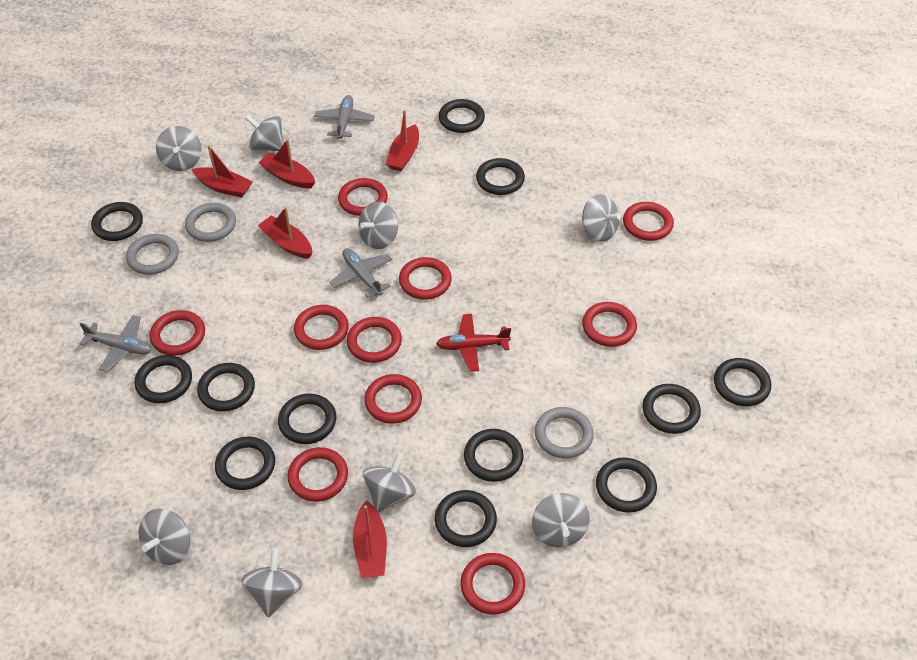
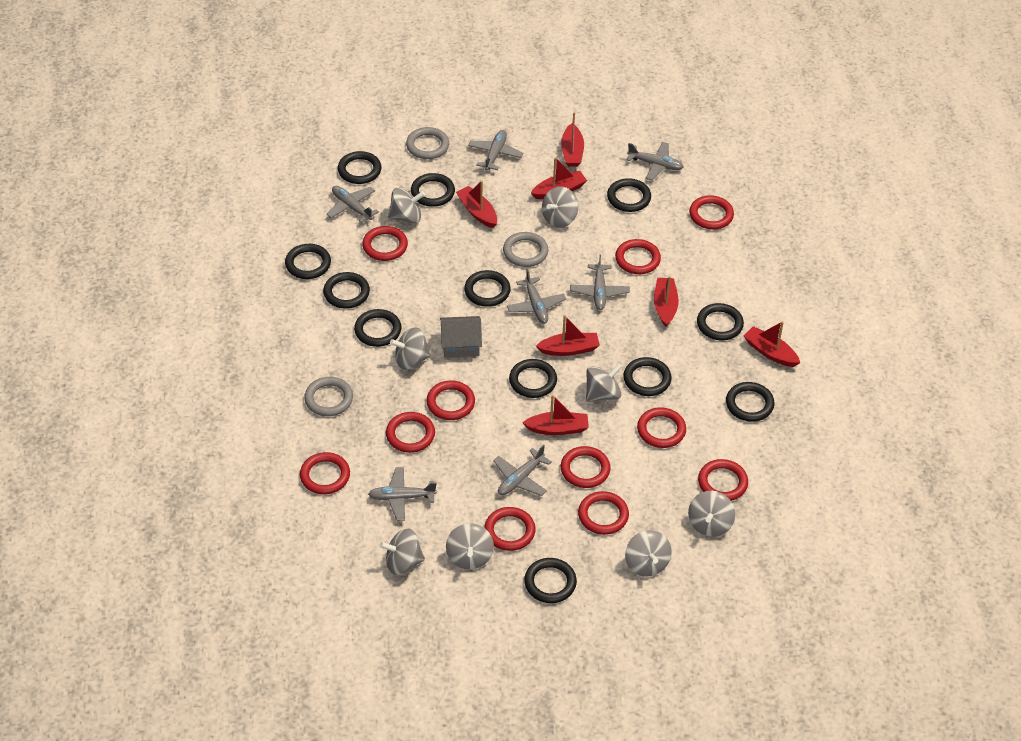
grey house: none = 0 -> [440,316,482,358] = 1
grey plane: [80,315,152,372] [314,95,375,139] [330,248,392,298] = 3 -> [326,186,379,223] [368,467,437,521] [468,130,523,170] [493,445,551,496] [507,269,566,324] [570,255,630,310] [627,142,684,181] = 7
red boat: [192,145,253,198] [258,207,312,259] [259,139,315,188] [353,500,387,578] [386,110,419,171] = 5 -> [456,180,497,228] [522,394,589,435] [531,157,587,199] [536,315,600,356] [561,112,584,167] [654,276,679,327] [744,321,800,367] = 7
red plane: [436,314,511,372] = 1 -> none = 0
red ring: [150,310,205,356] [287,447,348,502] [294,305,349,350] [338,178,388,216] [347,317,402,363] [364,374,422,424] [399,257,452,300] [460,553,525,615] [582,302,637,347] [623,202,674,241] = 10 -> [300,452,350,494] [362,226,408,261] [386,412,435,453] [426,380,475,420] [484,507,536,551] [561,446,610,488] [578,491,629,535] [615,239,661,274] [637,407,686,448] [689,195,734,229] [698,459,748,501] = 11

